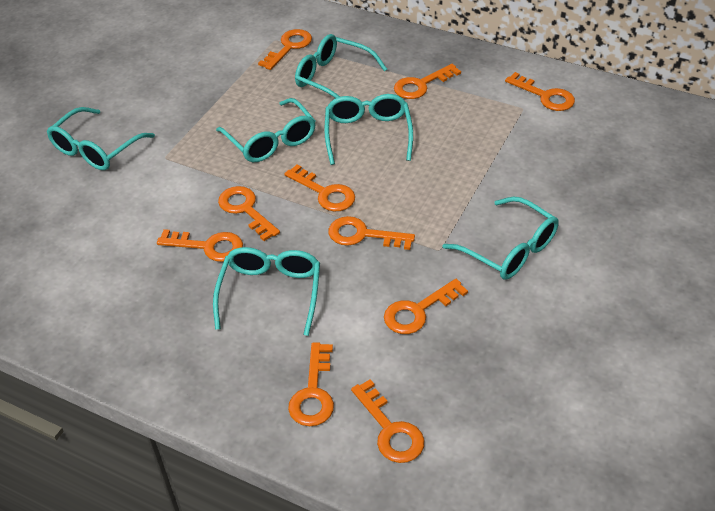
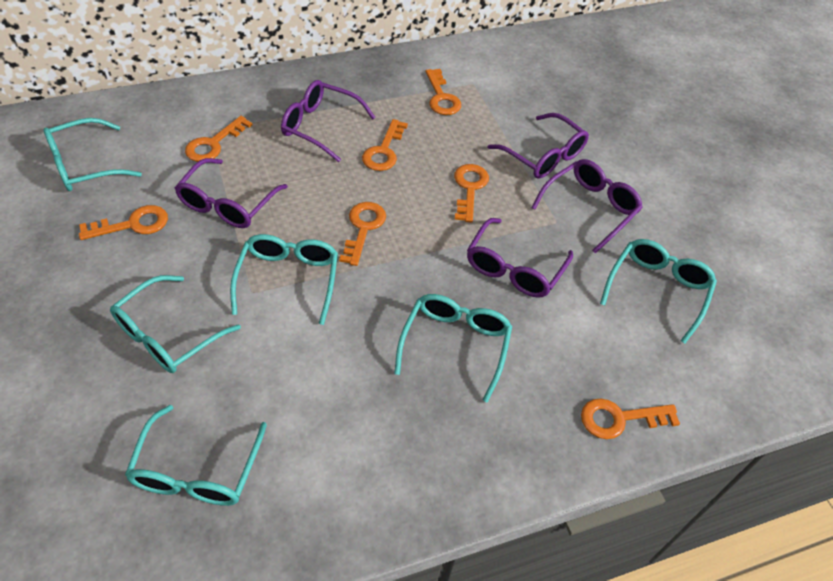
orange key: [157,229,243,262] [218,186,280,241] [258,29,312,70] [284,164,355,212] [288,342,334,426] [328,216,415,250] [351,379,424,463] [384,279,468,334] [394,64,461,99] [505,72,575,111] = 10 -> [79,205,168,240] [185,116,252,162] [339,202,386,266] [362,119,408,171] [426,69,461,115] [454,164,489,223] [581,398,680,439] = 7
purple glasses: none = 0 -> [175,158,288,228] [281,80,376,162] [467,218,573,298] [488,113,589,179] [531,159,643,254] = 5

